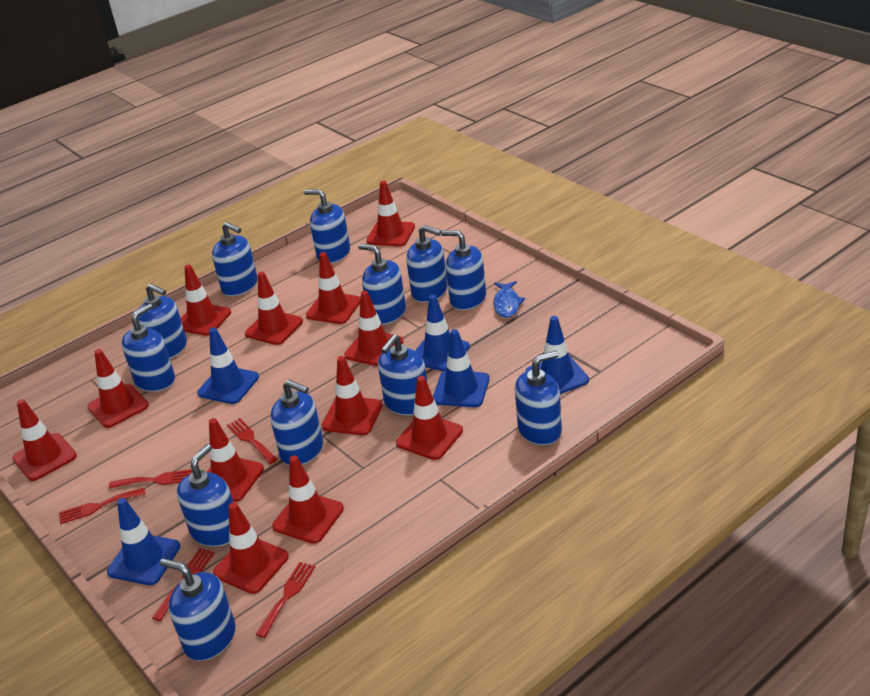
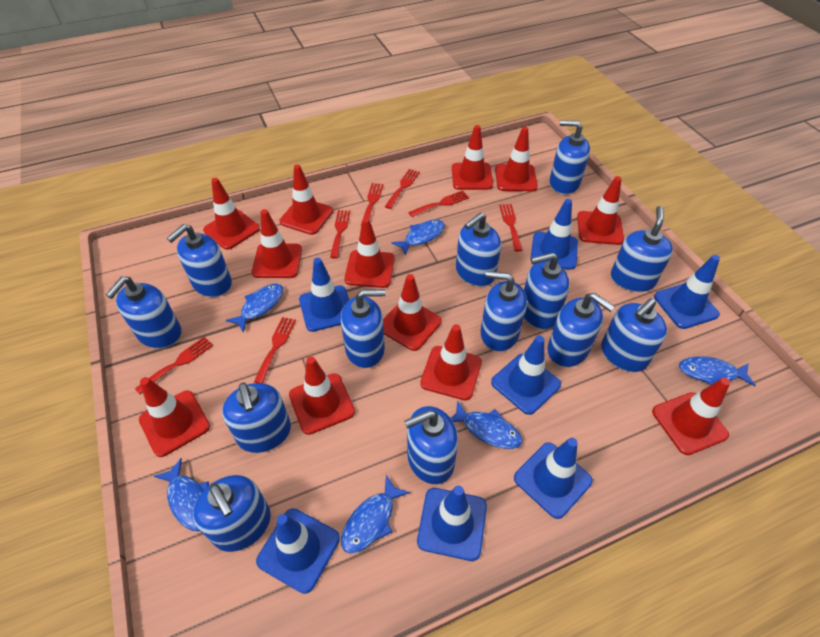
blue fish: [493,281,525,318] = 1 -> [154,458,209,531] [226,283,283,332] [341,475,410,554] [391,220,445,255] [451,400,522,449] [679,356,756,386] = 6
blue soap dispenser: [121,304,175,392] [138,283,187,359] [160,558,236,661] [177,444,233,547] [212,222,258,296] [270,380,323,465] [304,189,350,263] [358,244,406,325] [378,334,428,415] [406,225,447,303] [441,230,486,310] [515,351,562,445] = 12 -> [106,277,181,348] [167,224,232,297] [193,475,271,552] [222,383,291,453] [341,289,386,368] [404,406,458,484] [456,213,501,287] [480,271,527,352] [524,252,570,330] [547,293,615,367] [549,120,590,195] [601,298,667,372] [611,206,673,292] = 13
blue traffic cone: [107,498,180,585] [197,327,259,404] [415,295,470,372] [433,329,490,407] [525,316,589,394] = 5 -> [256,508,340,594] [299,258,349,332] [417,485,487,561] [491,335,561,415] [514,438,593,519] [530,199,578,270] [654,255,720,329] = 7
red fork: [59,488,145,524] [109,469,193,489] [152,548,215,621] [227,418,278,464] [255,562,315,638] = 5 -> [135,337,213,394] [254,317,296,383] [330,210,350,259] [361,183,384,225] [385,169,420,209] [408,191,469,217] [499,204,522,252] = 7

